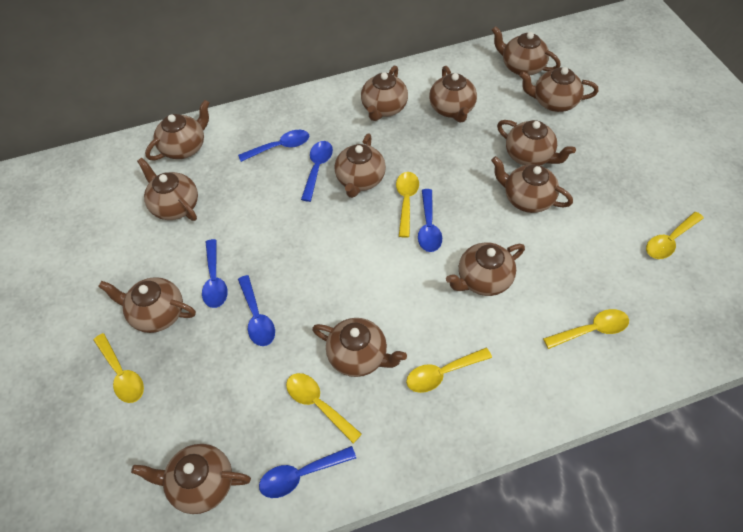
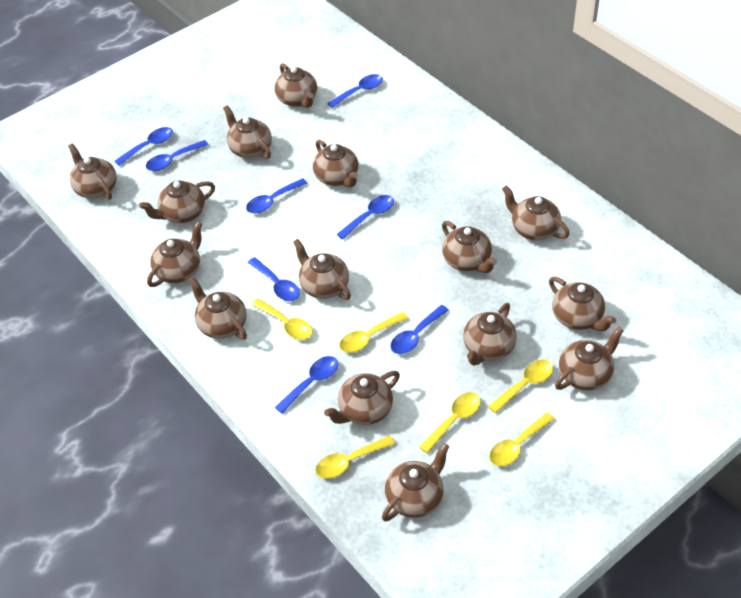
blue spoon: [202,239,228,308] [238,130,309,162] [238,275,275,346] [259,446,356,498] [301,141,333,202] [418,189,442,252] = 6 -> [115,127,173,165] [146,140,208,171] [246,178,308,213] [248,257,300,301] [275,356,338,413] [327,74,383,108] [337,195,394,239] [390,305,449,354] = 8
brown teapot: [98,277,196,333] [131,444,251,514] [137,158,198,221] [145,100,210,160] [312,318,407,377] [334,133,386,198] [361,66,408,121] [429,66,477,123] [446,242,525,296] [491,156,573,213] [492,26,561,75] [497,120,576,165] [519,67,598,112] = 13 -> [68,143,117,200] [139,181,215,223] [147,221,202,287] [189,277,247,340] [223,106,272,159] [274,63,317,108] [293,239,351,300] [313,140,359,187] [324,371,400,425] [382,443,450,522] [442,221,497,273] [463,303,517,366] [502,185,570,240] [549,277,616,331] [555,327,624,390] = 15

